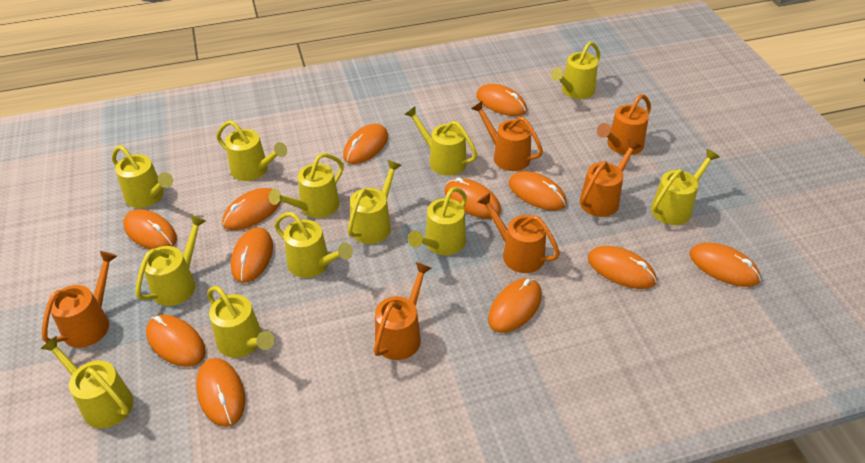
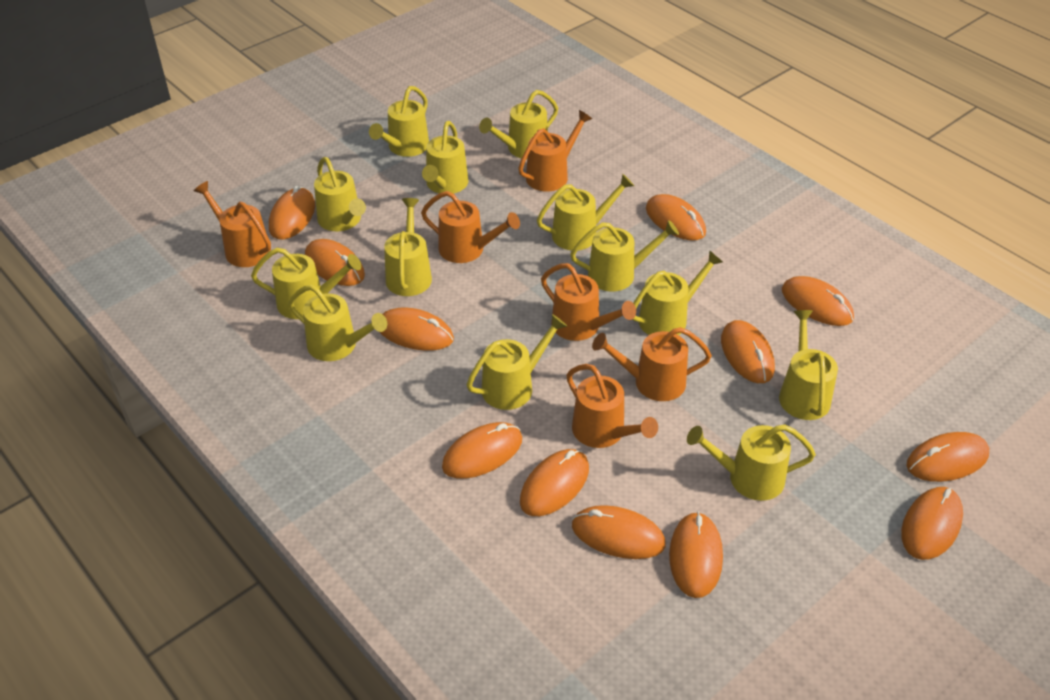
yellow watering can: [40,336,134,428] [112,145,173,208] [136,215,206,306] [207,286,275,358] [216,120,287,181] [269,153,344,218] [274,212,353,278] [348,160,402,244] [404,106,477,176] [408,187,467,255] [551,41,600,99] [651,149,720,225] = 12 -> [251,248,361,319] [288,285,387,361] [314,157,366,231] [369,86,429,157] [384,198,432,296] [422,121,468,194] [467,314,567,410] [479,90,558,158] [537,174,634,250] [570,220,679,292] [632,250,723,335] [687,425,816,501] [779,310,838,420] = 13

